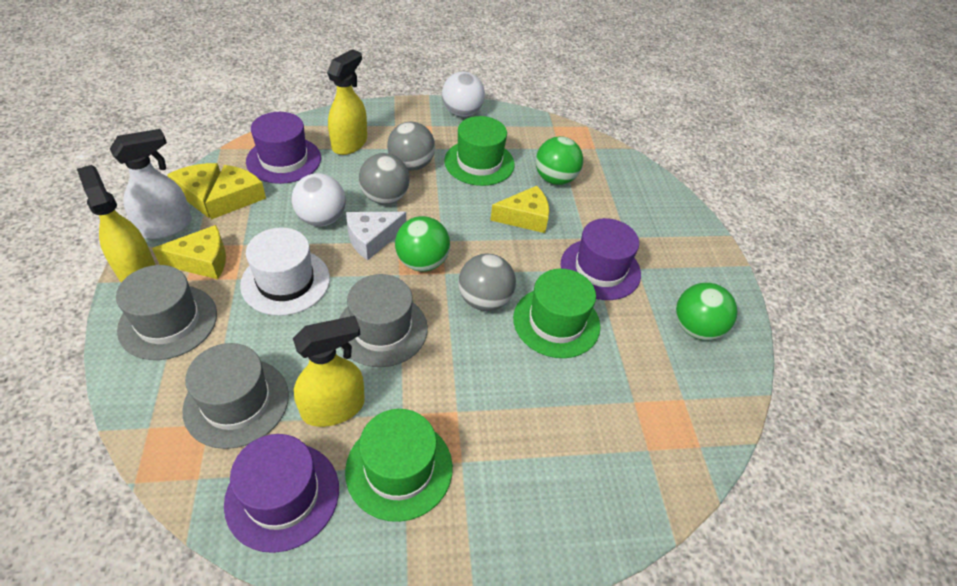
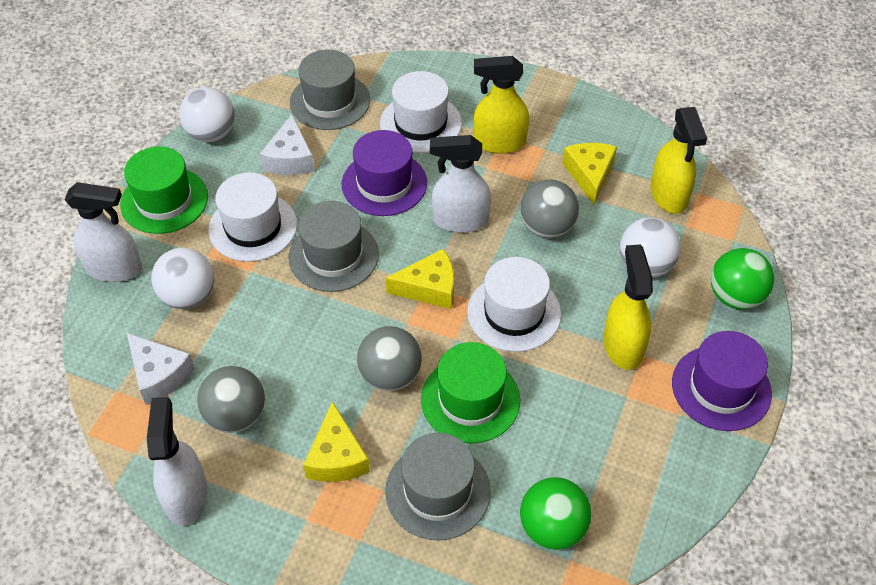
green ball: [395,216,450,272] [536,136,583,185] [676,283,738,340] = 3 -> [520,477,592,550] [711,248,774,309] = 2
green hat: [345,409,453,522] [444,116,515,186] [513,269,600,358] = 3 -> [120,147,208,234] [421,342,520,444] = 2
purple hat: [224,434,339,553] [246,112,321,184] [561,218,641,300] = 3 -> [342,130,427,216] [672,331,772,431] = 2
white ball: [292,173,346,226] [442,72,485,117] = 2 -> [151,248,214,309] [179,87,235,142] [620,217,681,277] = 3
white cheese: [346,212,406,261] = 1 -> [127,333,195,404] [260,114,315,175] = 2
white hat: [240,227,330,316] = 1 -> [208,172,297,262] [380,71,462,153] [467,257,561,352] = 3
white spray bottle: [110,129,192,239] = 1 -> [64,182,142,282] [147,397,207,526] [430,135,491,233] = 3
yellow cheese: [152,225,226,279] [167,163,220,218] [205,165,266,220] [490,186,549,233] = 4 -> [303,401,370,482] [386,249,454,309] [562,143,617,205] = 3

